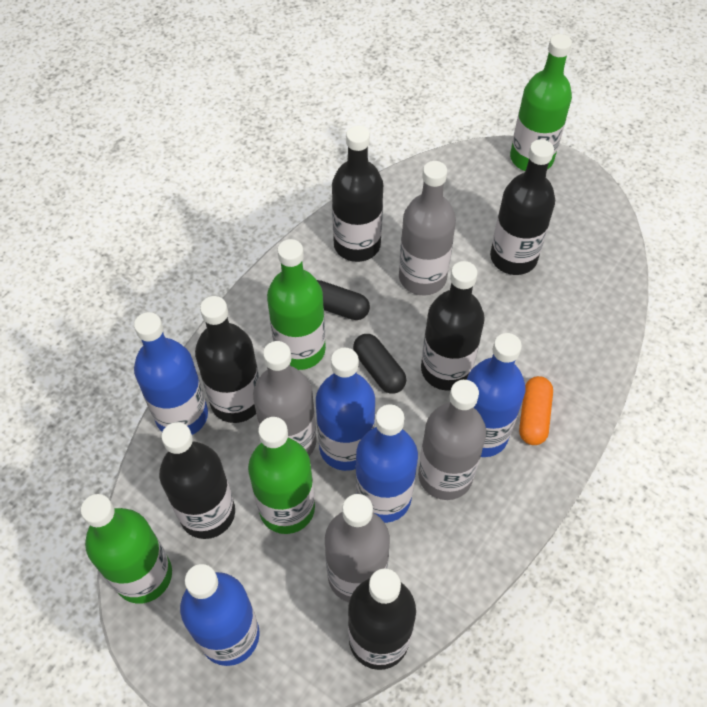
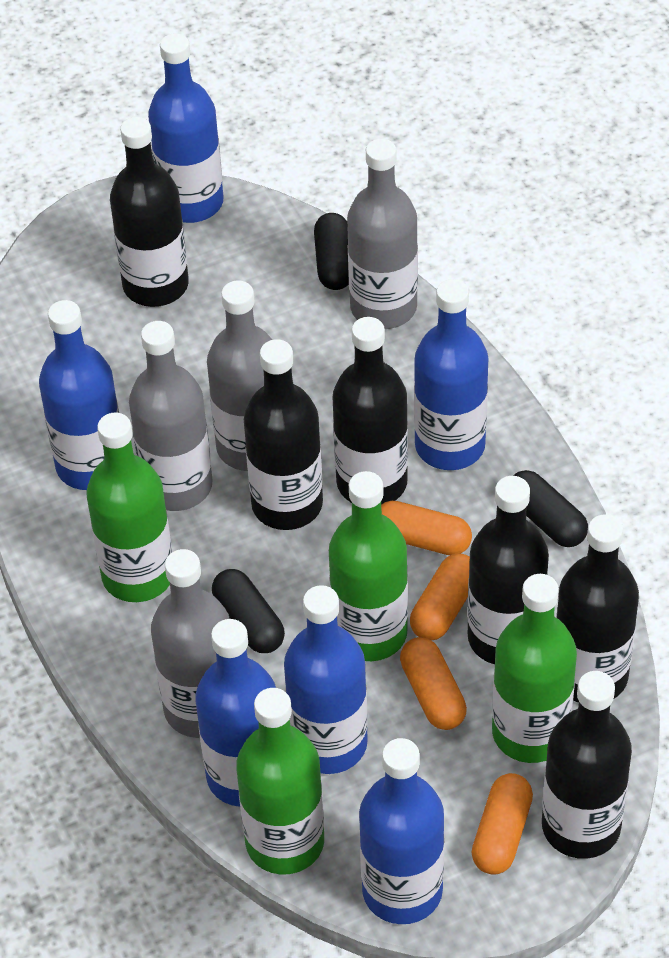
black capsule: [317,280,370,320] [353,334,406,394] = 2 -> [212,569,285,653] [314,213,349,290] [513,470,588,547] = 3
blue bottle: [134,312,208,435] [180,564,259,666] [316,347,375,471] [355,404,418,523] [467,333,526,457] = 5 -> [39,300,119,490] [148,33,223,223] [196,619,276,807] [284,585,368,774] [359,738,444,924] [414,279,488,470] = 6
orange capsule: [519,376,553,445] = 1 -> [381,501,472,555] [400,637,467,730] [410,554,470,640] [472,773,533,875] = 4

